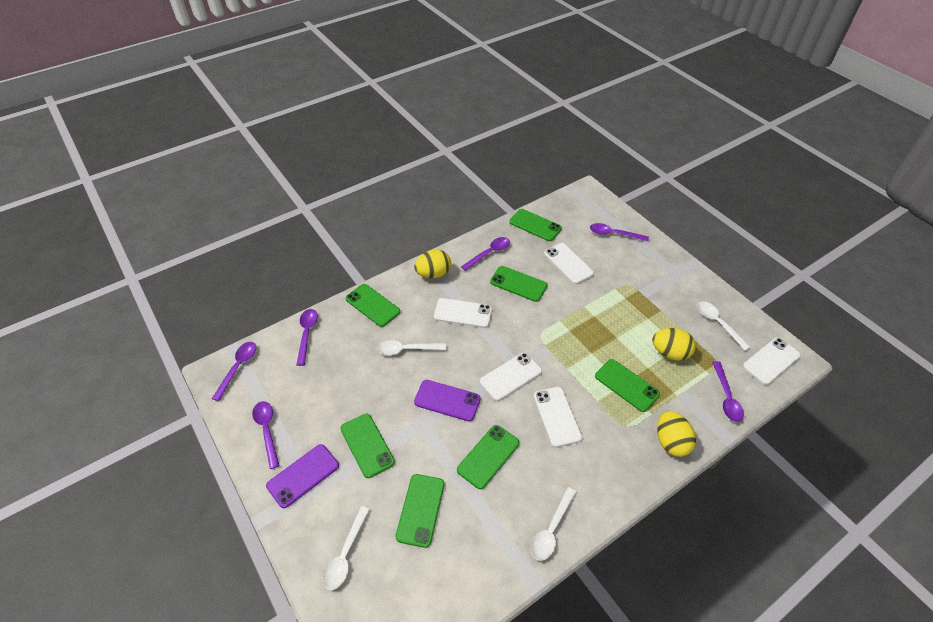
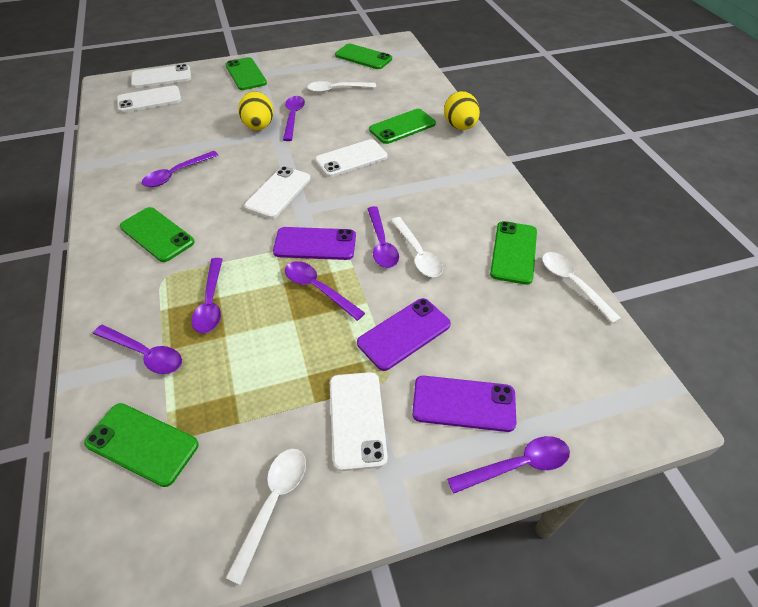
green phone: [340,414,395,478] [346,284,400,327] [396,474,444,548] [457,425,519,489] [490,266,547,302] [509,209,562,241] [595,359,660,412] = 7 -> [84,403,199,487] [120,207,195,262] [225,57,267,90] [335,43,392,69] [369,109,436,144] [490,221,537,285] = 6
purple phone: [266,444,339,508] [414,380,481,421] = 2 -> [273,227,356,260] [357,298,451,371] [412,376,516,432] = 3
purple spoon: [212,342,257,401] [252,401,279,469] [296,309,318,366] [461,237,510,271] [590,223,649,242] [712,361,744,422] = 6 -> [93,325,182,374] [142,151,218,187] [192,258,223,334] [283,96,305,141] [285,261,365,321] [367,206,399,268] [447,436,570,494] = 7
yellow egg: [414,250,451,278] [652,328,696,361] [657,411,696,457] = 3 -> [238,91,274,130] [444,91,480,130] = 2

